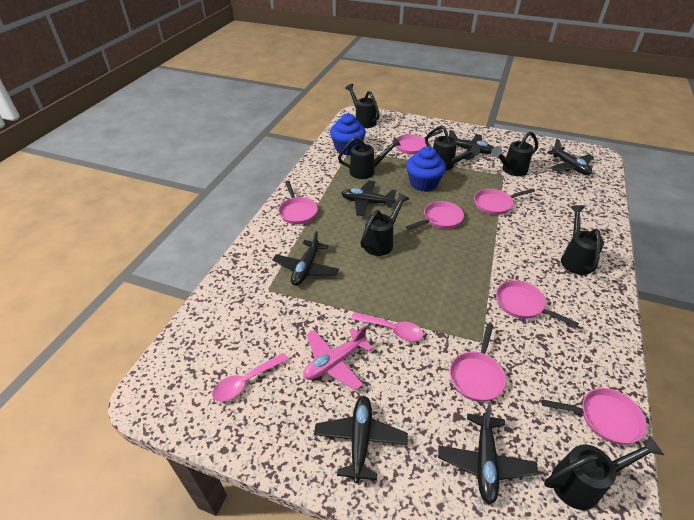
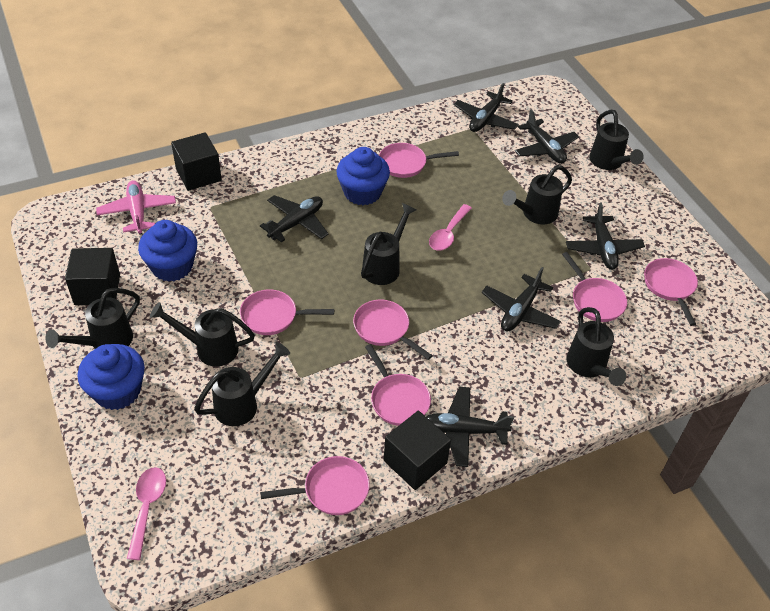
black cube: none = 0 -> [65,248,120,305] [171,132,222,191] [384,411,451,490] = 3
blue cupcake: [330,113,366,155] [406,146,446,192] = 2 -> [78,344,145,410] [138,220,197,282] [337,147,390,205] = 3

